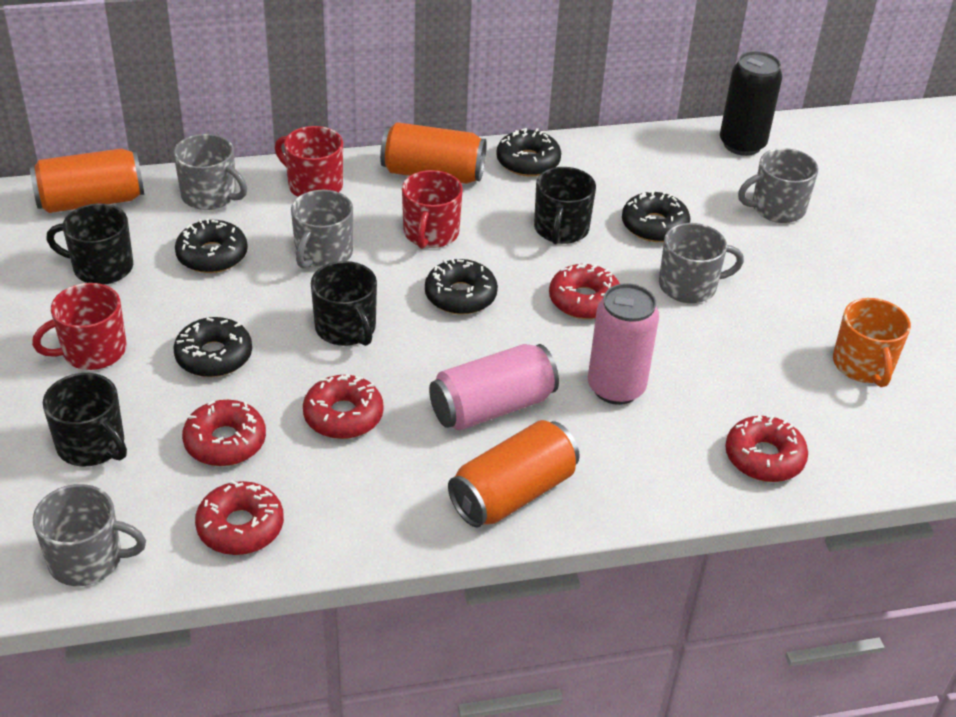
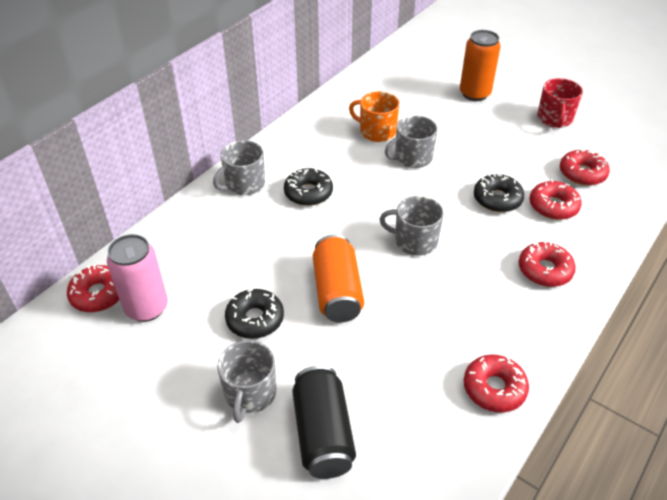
black donut: [174,317,252,377] [175,218,248,273] [425,258,498,315] [496,128,561,177] [622,190,690,242] = 5 -> [225,289,284,339] [284,168,333,206] [474,173,525,212] = 3
black mug: [43,373,127,466] [46,203,133,285] [311,261,377,346] [534,167,596,244] = 4 -> none = 0
grey mug: [33,484,146,586] [173,134,247,210] [291,190,353,269] [659,223,744,303] [738,148,818,223] = 5 -> [213,140,265,195] [217,340,276,423] [380,196,444,256] [385,115,438,168] = 4
orange can: [30,148,144,213] [380,122,487,184] [448,420,580,527] = 3 -> [313,234,364,323] [460,30,501,101] = 2
pink can: [429,344,559,431] [588,283,659,405] = 2 -> [107,234,168,322] = 1
red mug: [32,283,127,370] [275,126,343,197] [402,170,463,249] = 3 -> [537,78,583,128] = 1

